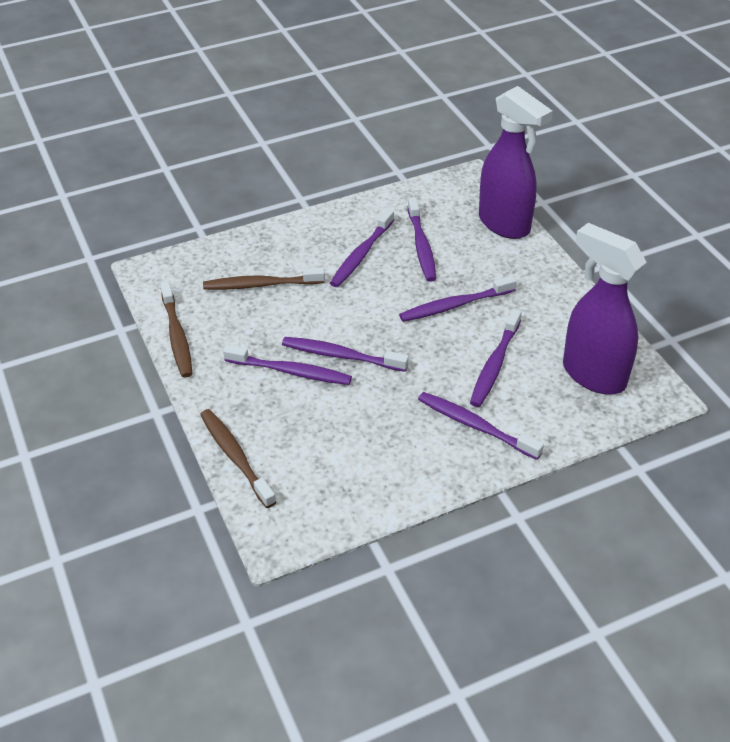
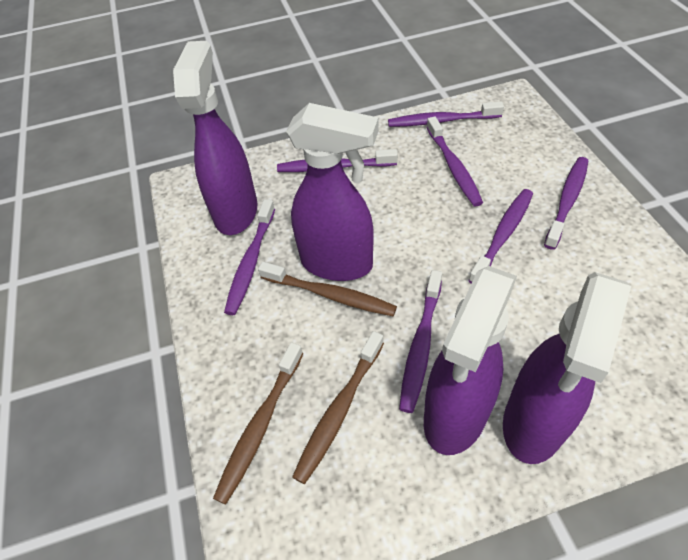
purple spray bottle: [479,86,553,239] [563,223,647,395] = 2 -> [173,41,258,235] [286,103,379,281] [424,266,517,455] [503,272,631,464] = 4

